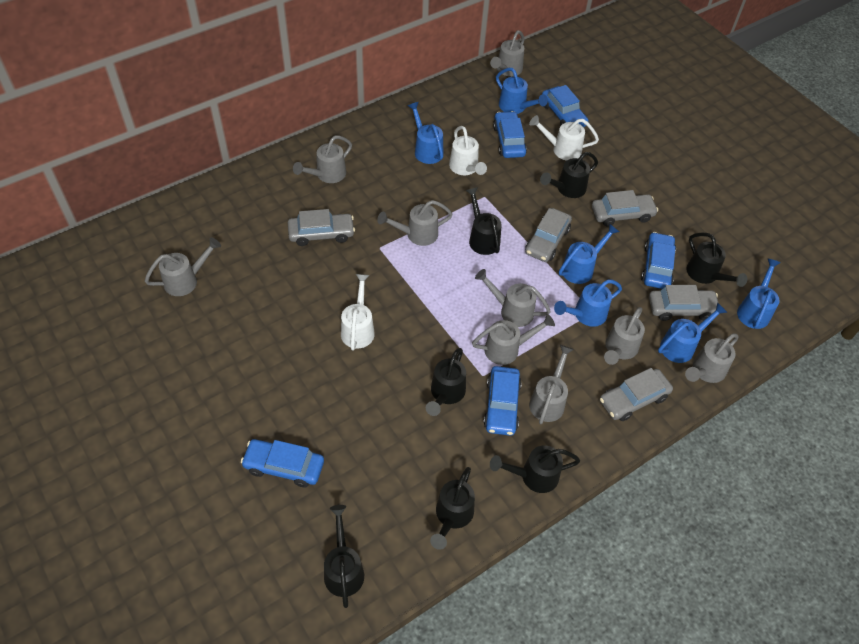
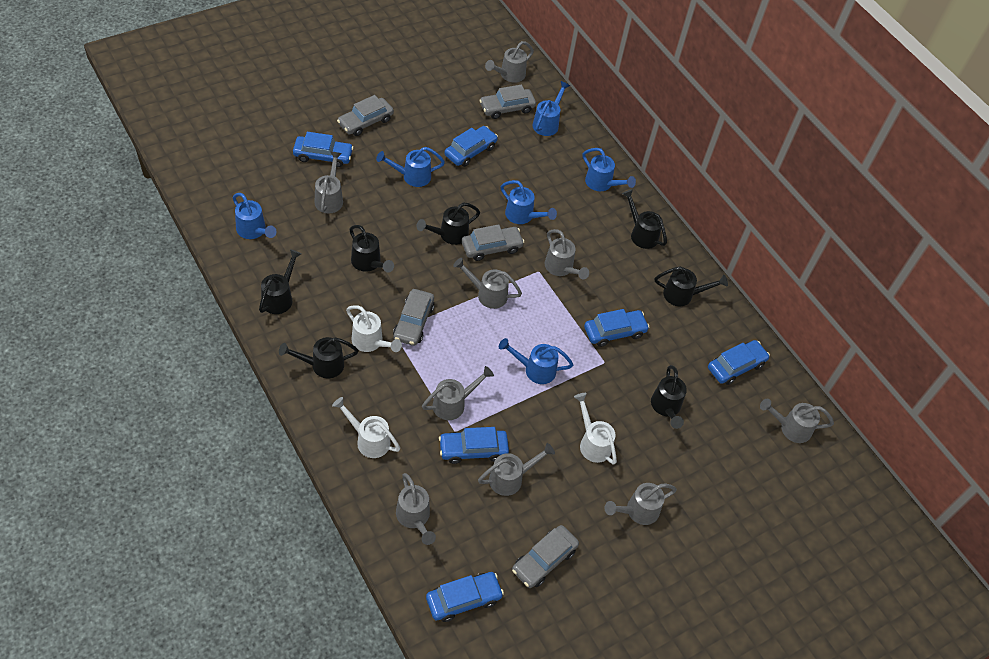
blue car: [241,439,324,487] [483,366,522,436] [493,111,527,158] [542,85,589,127] [641,232,676,289] = 5 -> [293,132,354,167] [426,572,504,622] [439,427,509,464] [444,126,498,167] [584,309,649,347] [708,340,770,385] = 6

